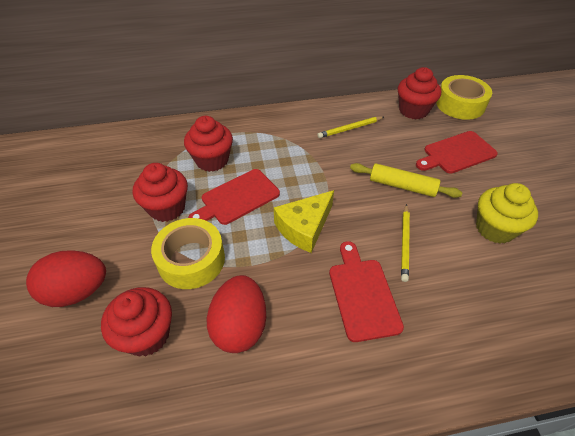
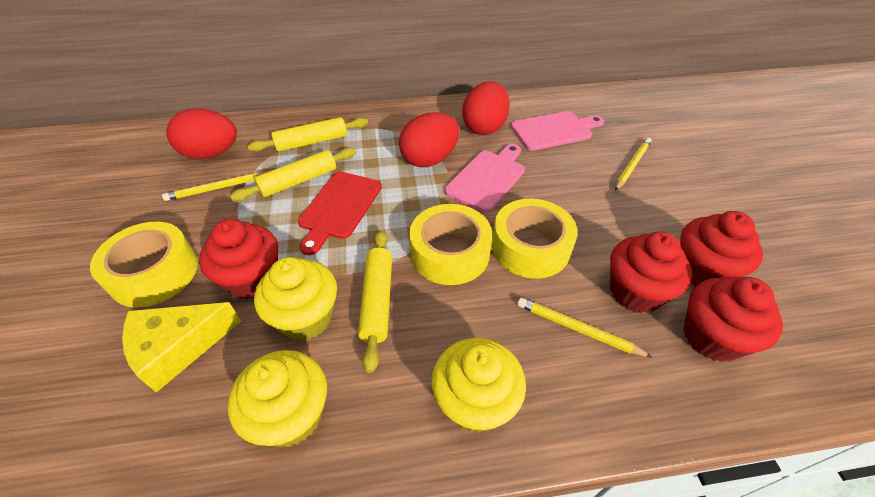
pink cutting board: none = 0 -> [445,144,525,212] [511,111,604,151] = 2
red cutting board: [188,169,280,225] [329,241,404,342] [416,131,498,174] = 3 -> [298,172,382,255] = 1
red egg: [26,250,106,307] [207,275,266,353] = 2 -> [166,108,237,159] [399,112,459,167] [462,81,510,135] = 3
yellow cupcake: [476,183,538,244] = 1 -> [228,350,327,447] [254,257,337,341] [432,338,526,432] = 3
yellow pencil: [317,116,384,138] [401,204,410,282] = 2 -> [162,172,267,201] [517,298,653,358] [615,138,652,191] = 3
yellow rolling pin: [350,163,462,198] = 1 -> [230,148,356,201] [248,117,368,152] [358,230,392,373] = 3
yellow tape: [151,218,225,289] [436,75,492,120] = 2 -> [90,222,198,308] [409,204,492,285] [492,199,578,279] = 3

